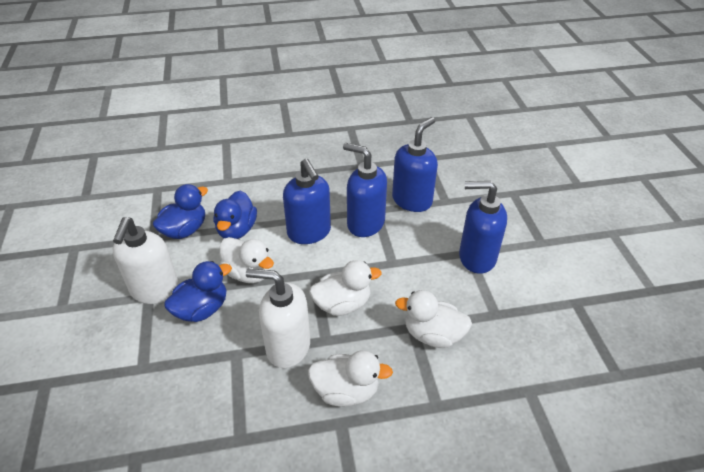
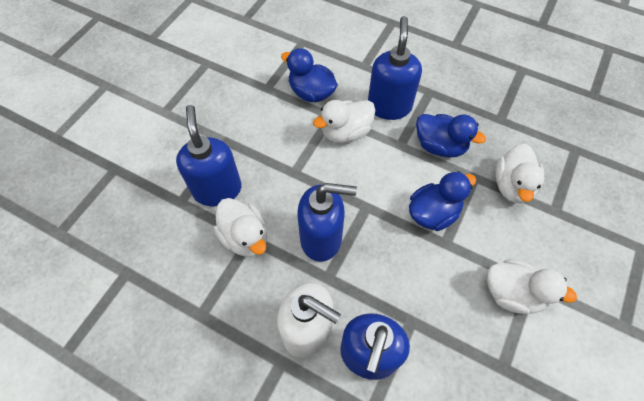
white soap dispenser: [113,217,179,304] [246,269,310,368] = 2 -> [277,282,341,358] = 1

